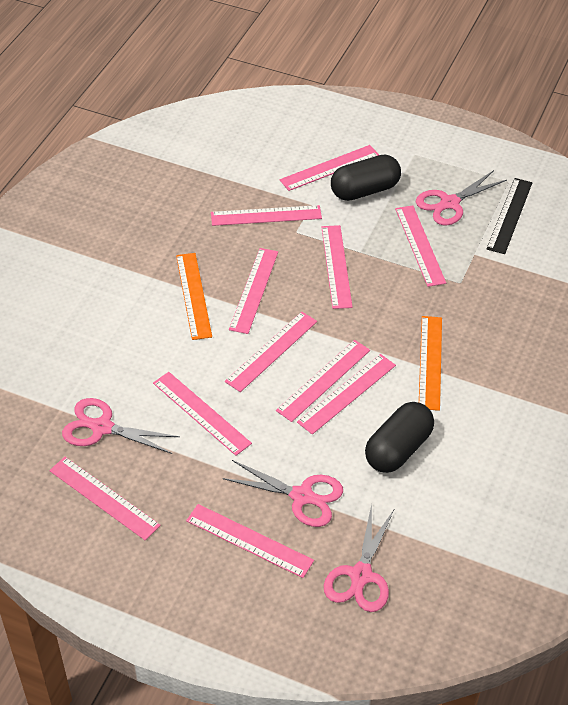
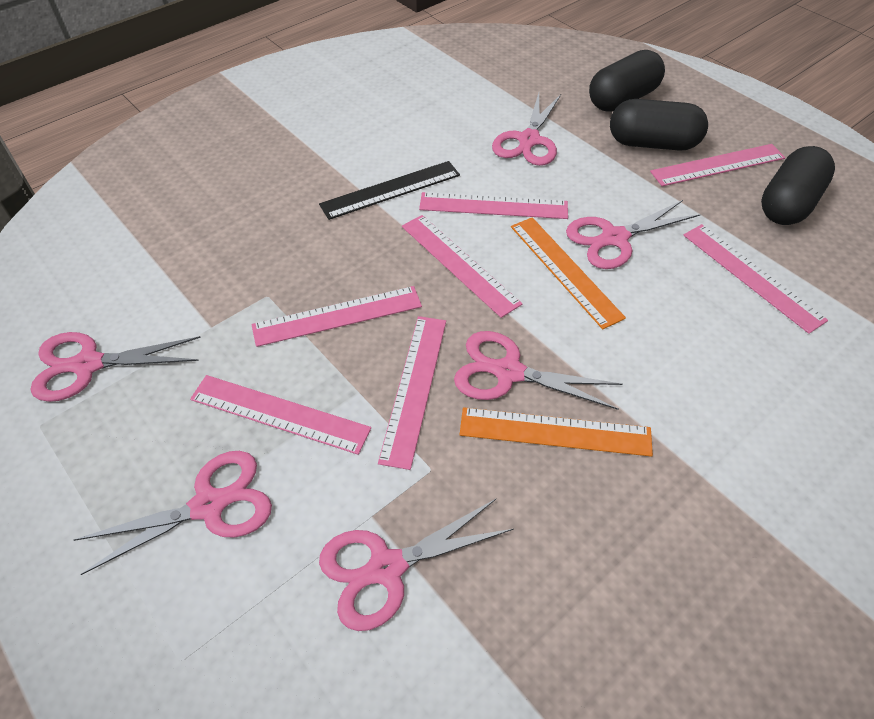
black capsule: [331,154,401,201] [365,402,434,473] = 2 -> [589,50,665,112] [610,99,708,151] [761,146,835,225] = 3
pink ruler: [49,457,161,541] [153,372,252,456] [186,504,314,578] [211,205,322,226] [225,312,317,392] [229,248,278,334] [276,340,370,422] [280,145,379,191] [297,354,396,434] [321,225,353,309] [395,205,446,287] = 11 -> [190,375,371,455] [251,286,422,347] [378,316,446,470] [402,215,522,318] [419,192,568,219] [650,144,786,186] [683,224,828,334] = 7
pink scissors: [62,398,180,454] [223,460,343,527] [324,504,395,612] [416,170,507,226] = 4 -> [31,332,201,402] [74,451,272,575] [319,499,514,631] [454,331,622,410] [492,93,561,166] [566,200,701,269] = 6

